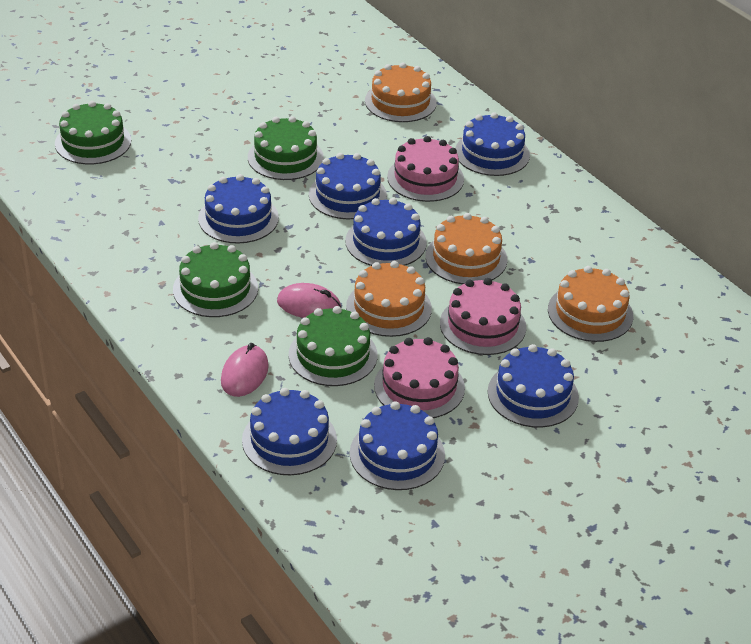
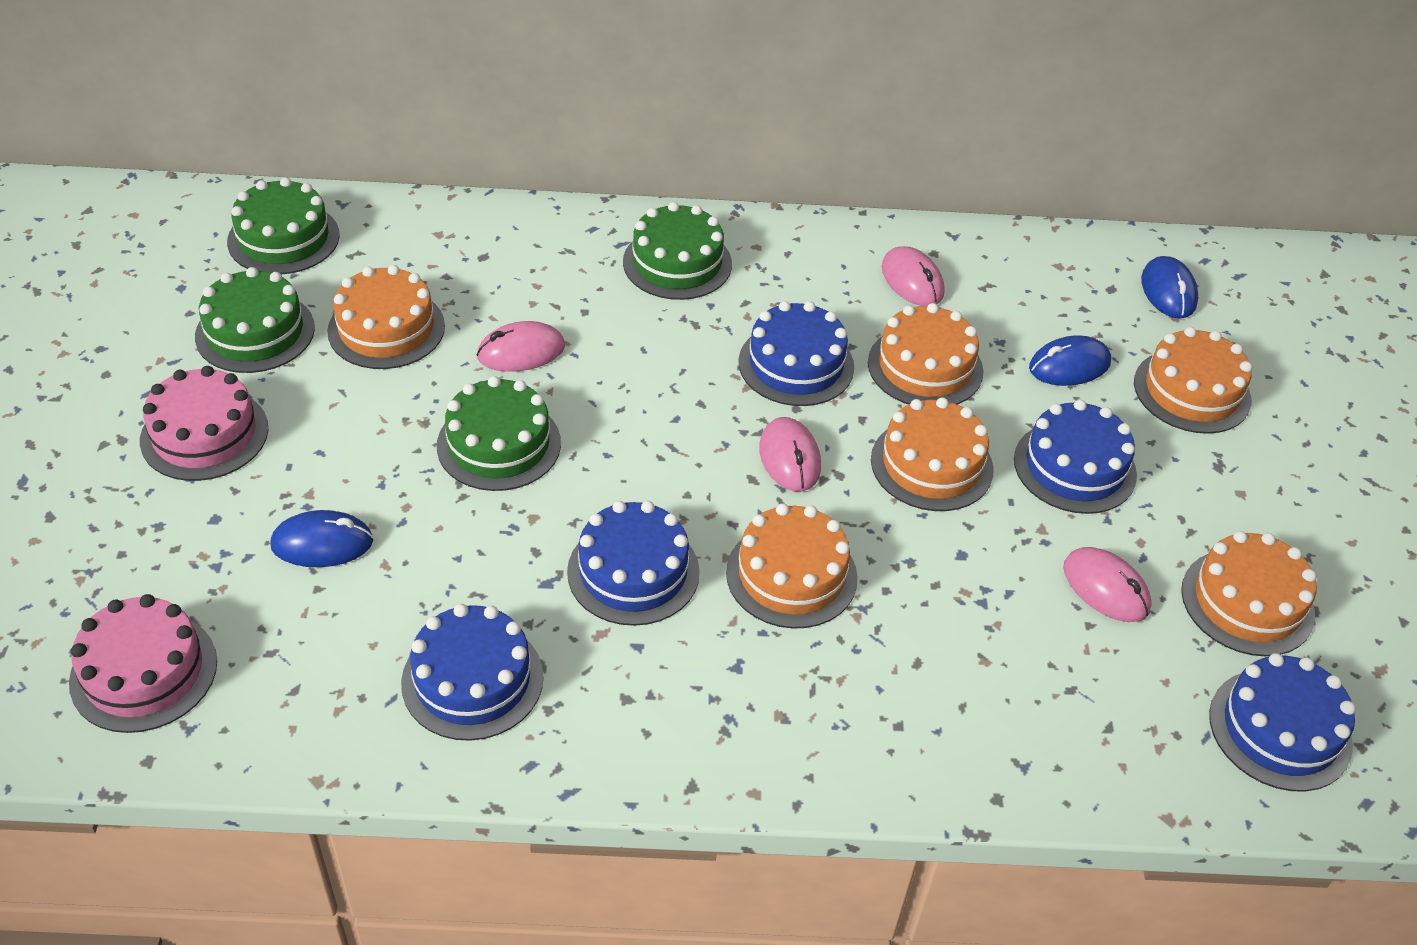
blue cake: [198,174,279,244] [242,388,337,475] [309,153,387,219] [345,198,427,266] [350,401,445,490] [455,112,530,176] [488,344,579,428] = 7 -> [401,604,544,741] [567,501,700,626] [739,301,854,406] [1014,400,1137,514] [1209,653,1356,792] = 5
blue mouse: none = 0 -> [270,510,373,567] [1029,335,1111,386] [1141,256,1198,319] = 3
orange cake: [346,261,432,337] [365,62,437,122] [426,213,507,284] [548,266,633,342] = 4 -> [327,265,445,369] [726,503,858,629] [868,303,983,405] [871,397,994,511] [1134,327,1252,434] [1181,531,1317,656] = 6
pink cake: [374,337,465,418] [387,136,464,202] [440,278,526,355] = 3 -> [69,594,217,733] [140,366,268,481] = 2
pink mouse: [221,343,269,397] [277,283,341,318] = 2 -> [477,321,565,372] [759,417,821,492] [882,246,945,306] [1063,547,1152,622] = 4

